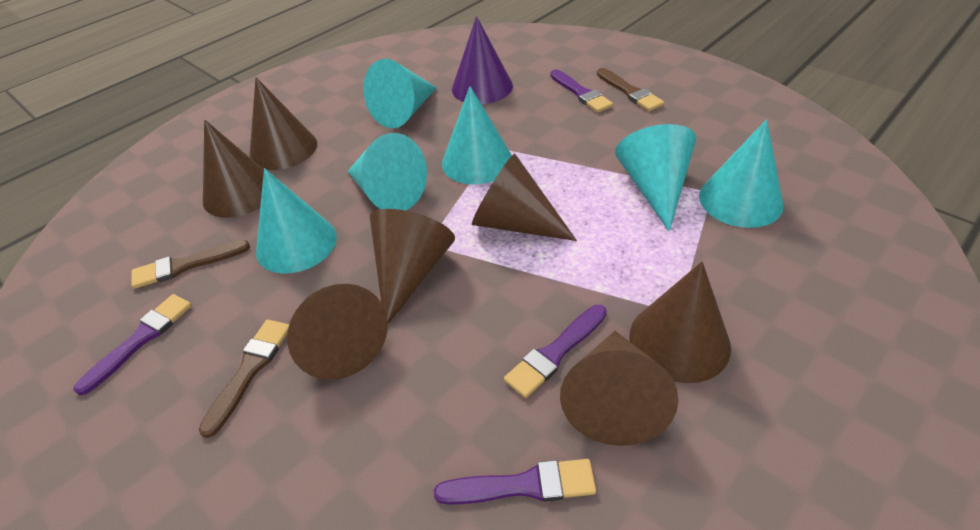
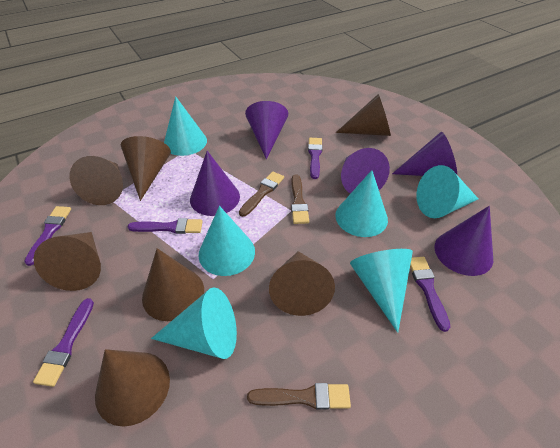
purple brush: [74,294,192,395] [434,459,596,505] [504,305,607,398] [551,69,613,113] = 4 -> [24,206,71,266] [33,298,94,387] [127,218,203,234] [308,138,323,179] [410,257,450,332] = 5
purple cone: [452,16,513,104] = 1 -> [190,151,240,216] [245,101,288,159] [341,148,390,194] [392,132,457,176] [434,206,493,276] = 5

